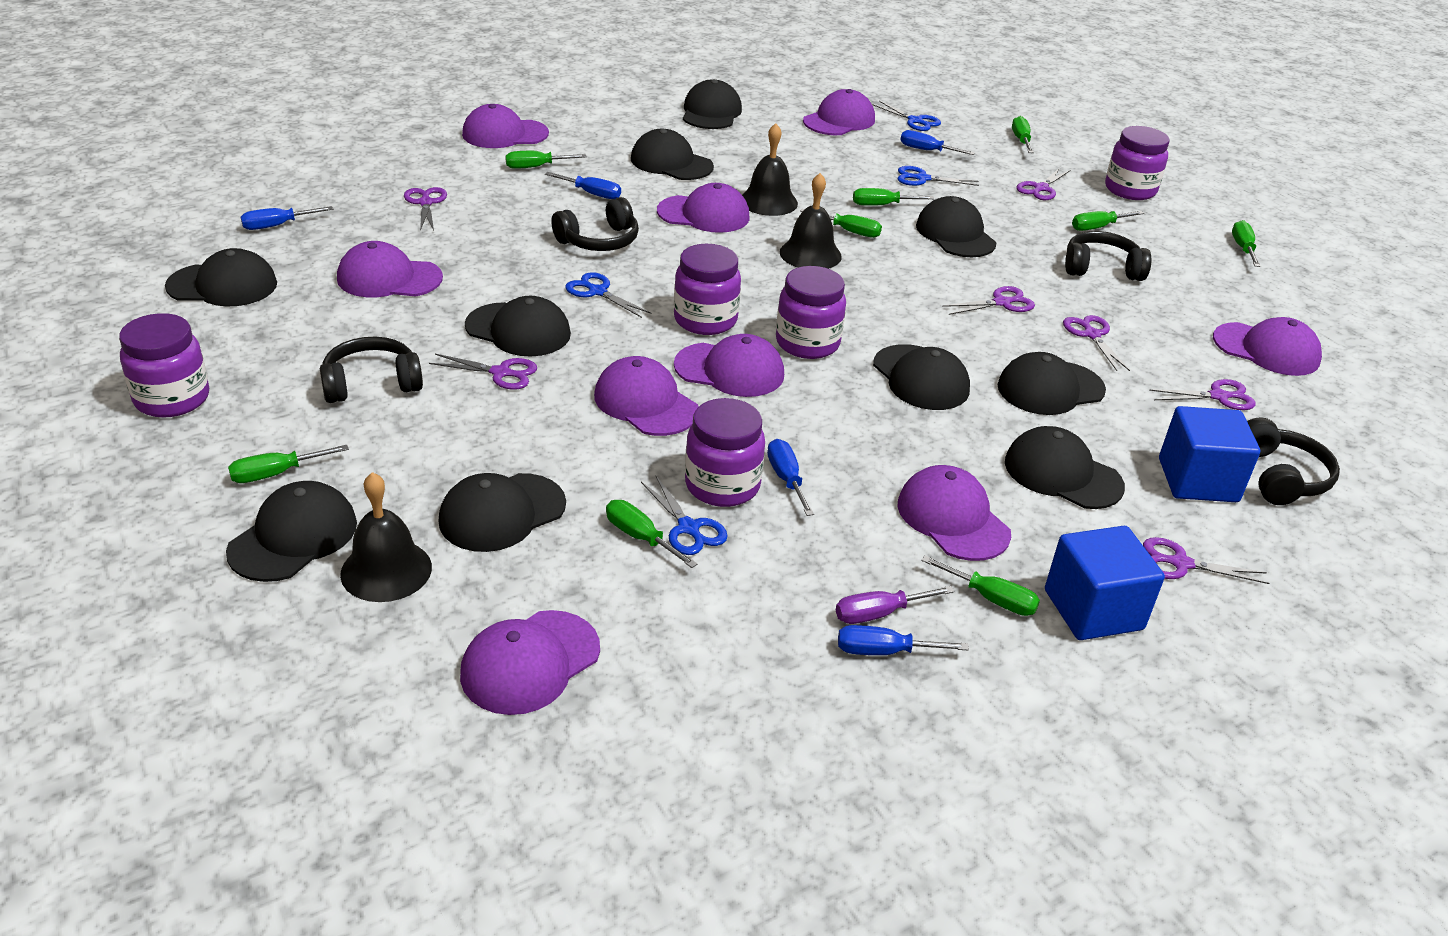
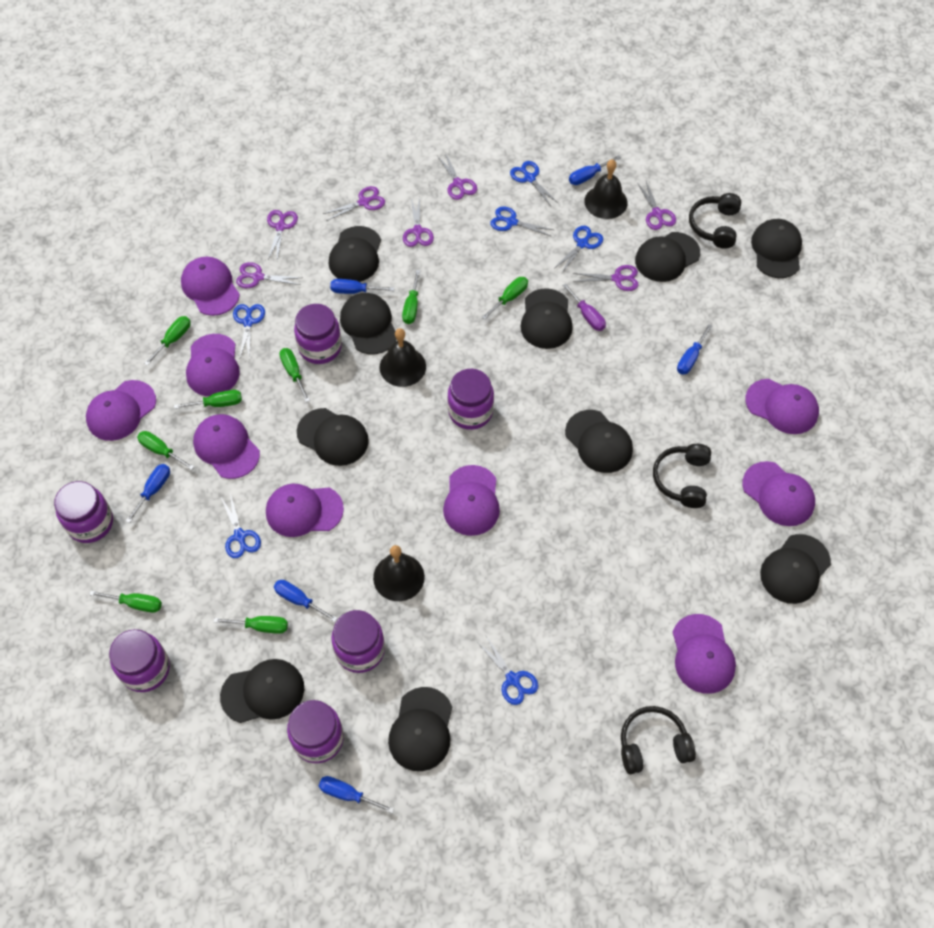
black headphones: [320,337,423,403] [551,197,639,251] [1065,231,1151,281] [1247,418,1340,505] = 4 -> [621,706,696,774] [653,444,711,508] [689,193,741,249] = 3
blue cube: [1045,526,1165,640] [1159,406,1260,502] = 2 -> none = 0
blue scissors: [565,272,651,318] [641,476,728,555] [872,101,941,131] [898,166,979,186] = 4 -> [221,493,261,558] [233,304,265,360] [477,636,538,705] [490,207,553,237] [510,161,558,206] [555,226,603,274] = 6
blue screwdriver: [241,206,333,230] [545,172,621,199] [767,439,814,516] [838,625,969,655] [900,130,975,155] = 5 -> [126,464,170,523] [274,580,338,622] [319,776,394,813] [330,279,394,294] [569,155,621,185] [677,324,712,375] = 6
green screwdriver: [228,445,349,483] [505,151,587,169] [606,500,698,568] [800,209,882,238] [853,188,935,206] [921,556,1040,616] [1012,116,1034,153] [1072,211,1144,231] [1232,220,1261,267] = 9 -> [89,591,162,613] [137,431,194,470] [144,316,191,366] [174,390,242,409] [213,616,288,634] [279,348,310,402] [402,270,420,324] [482,277,528,320] = 8
purple jar: [119,313,209,417] [674,244,741,335] [685,398,765,507] [776,266,846,359] [1105,126,1170,200] = 5 -> [54,481,113,543] [109,629,170,692] [287,700,344,763] [294,304,342,364] [331,610,385,673] [447,369,494,430] = 6

